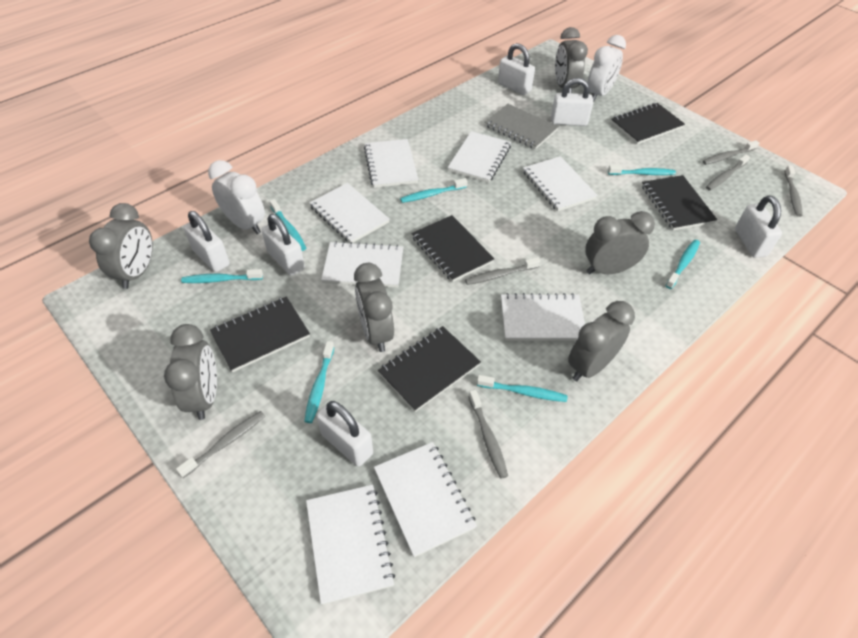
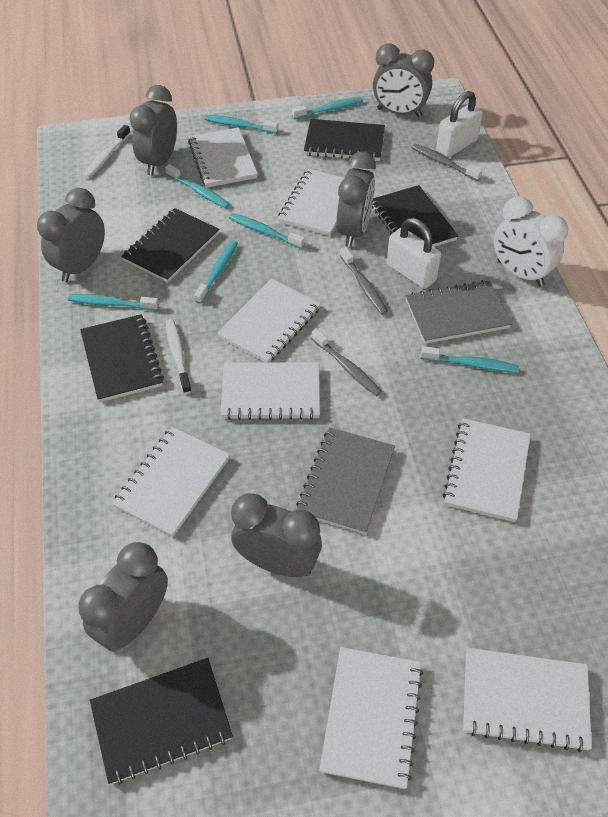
grey notebook: [485,104,559,149] = 1 -> [296,427,395,534] [406,280,512,344] = 2
grey toothbrush: [176,411,265,478] [465,257,540,285] [468,390,508,479] [702,140,759,165] [706,155,750,191] [785,165,803,217] = 6 -> [311,329,382,396] [340,247,388,315] [411,144,482,181] = 3
white clock: [208,160,265,234] [588,35,626,102] = 2 -> [494,196,568,286] = 1
white padlock: [183,211,230,272] [261,214,305,276] [317,401,373,467] [498,43,535,95] [551,78,593,126] [735,195,782,258] = 6 -> [387,218,441,289] [436,91,483,157] = 2
white toothbrush: none = 0 -> [83,125,131,179] [165,319,192,394] = 2

